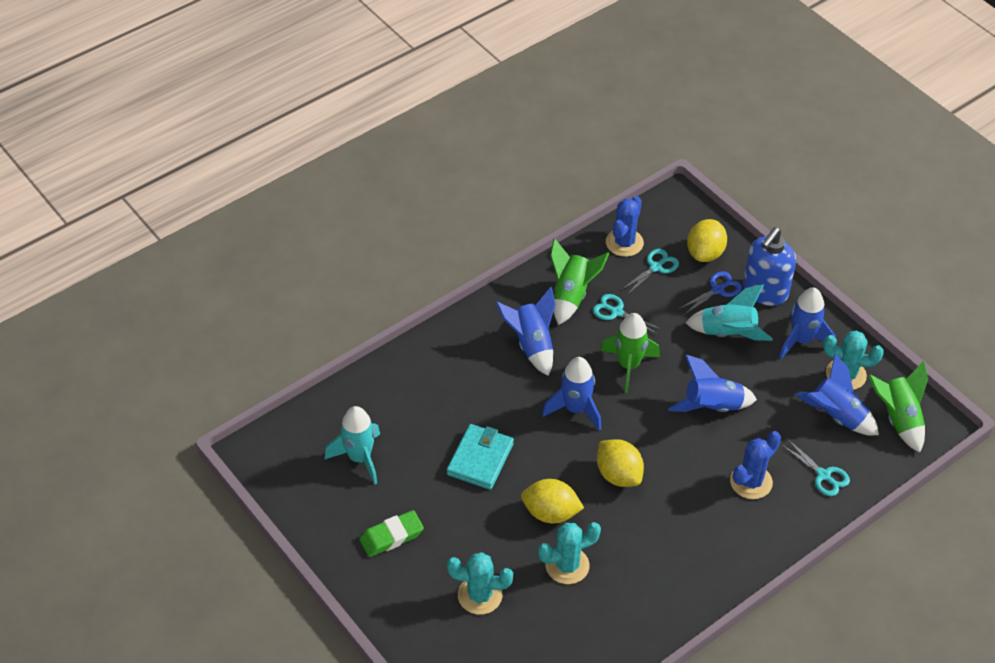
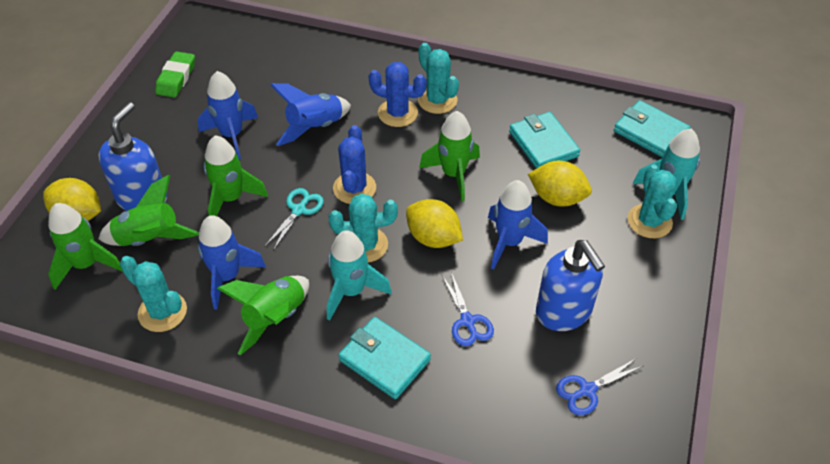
blue rocket: [496,287,556,376] [542,357,601,431] [668,355,757,412] [779,288,836,359] [795,354,879,435] = 5 -> [197,215,266,310] [198,71,258,159] [271,83,351,146] [488,180,548,270] = 4
blue scissors: [679,271,742,315] = 1 -> [442,272,494,346] [556,358,643,415] = 2
blue soap dispenser: [743,227,796,306] = 1 -> [98,102,167,211] [536,240,605,331] = 2
green rocket: [550,238,609,325] [601,313,660,393] [868,360,928,453] = 3 -> [48,203,123,290] [98,175,199,246] [204,135,268,216] [217,276,309,355] [419,111,480,201] = 5
turquoise cactus: [447,552,513,615] [538,522,601,584] [823,330,884,390] = 3 -> [120,256,187,332] [329,194,398,263] [418,43,459,114] [627,164,677,238] = 4
turquoise scissors: [593,294,663,335] [621,249,679,295] [781,439,850,496] = 3 -> [264,188,324,251] = 1
turquoise wallet: [447,424,514,490] = 1 -> [339,317,431,399] [509,112,580,169] [614,100,690,157] = 3

